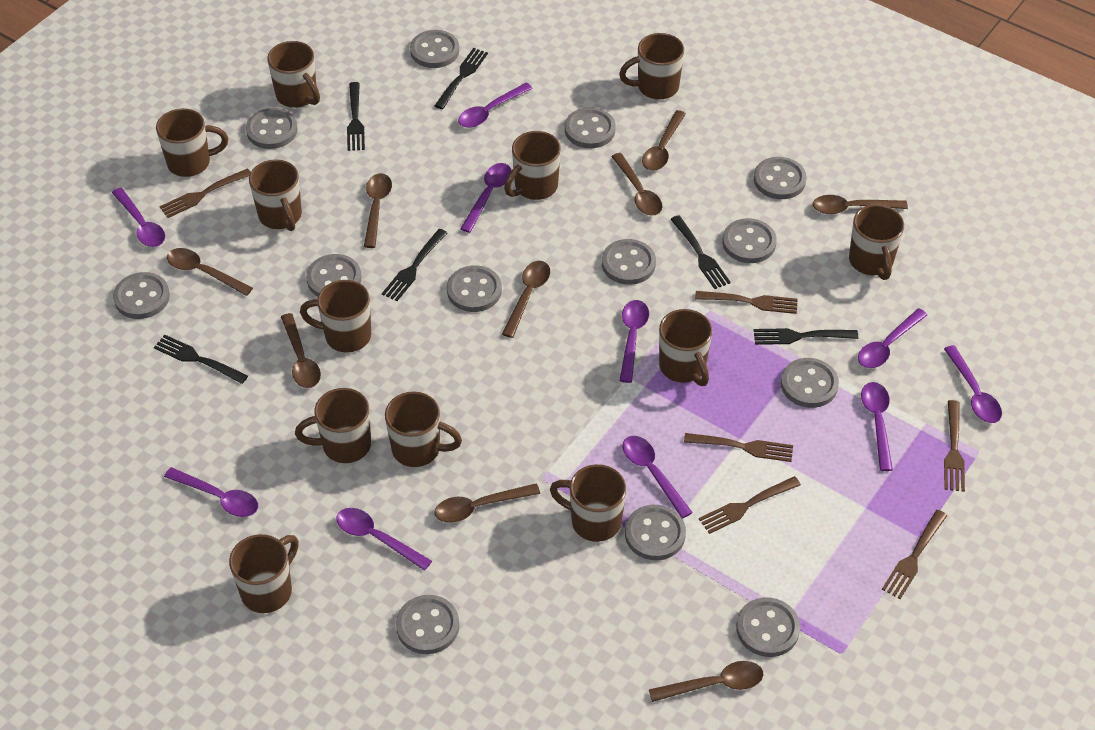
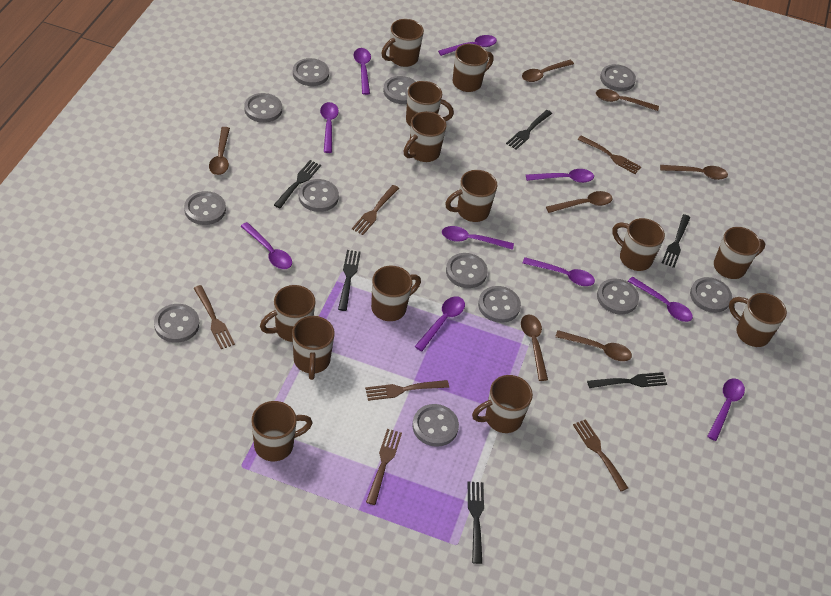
brown mug: [156,108,228,177] [229,534,299,613] [249,159,302,231] [267,41,320,108] [295,388,371,463] [300,280,371,352] [385,391,462,467] [504,131,561,200] [550,464,626,542] [619,33,684,100] [659,309,712,386] [849,204,904,280] = 12 -> [251,401,313,461] [260,285,316,342] [292,316,335,380] [371,266,421,321] [381,19,424,67] [404,111,446,162] [406,81,454,127] [445,170,498,222] [453,44,494,92] [472,375,533,433] [612,218,665,271] [714,227,766,279] [729,293,787,347] = 13
brown spoon: [167,248,253,296] [281,313,321,388] [364,173,392,248] [434,484,540,523] [502,261,550,338] [611,153,662,216] [642,110,686,171] [649,661,764,702] [813,195,908,214] = 9 -> [209,127,230,175] [521,314,548,381] [522,60,574,82] [546,191,613,213] [555,330,632,361] [596,89,659,111] [660,165,728,180] = 7
grey button: [113,272,170,319] [246,108,298,149] [306,254,362,297] [396,595,459,654] [410,30,459,68] [447,265,502,312] [565,107,616,148] [602,239,656,285] [625,505,686,560] [722,218,777,263] [736,597,800,657] [754,157,807,199] [781,358,839,408] = 13 -> [154,304,199,343] [184,191,226,225] [244,93,282,123] [293,58,329,86] [299,179,339,212] [383,76,416,104] [412,404,459,447] [446,253,488,288] [478,286,521,323] [597,279,639,314] [600,64,636,91] [690,277,732,313] = 12

